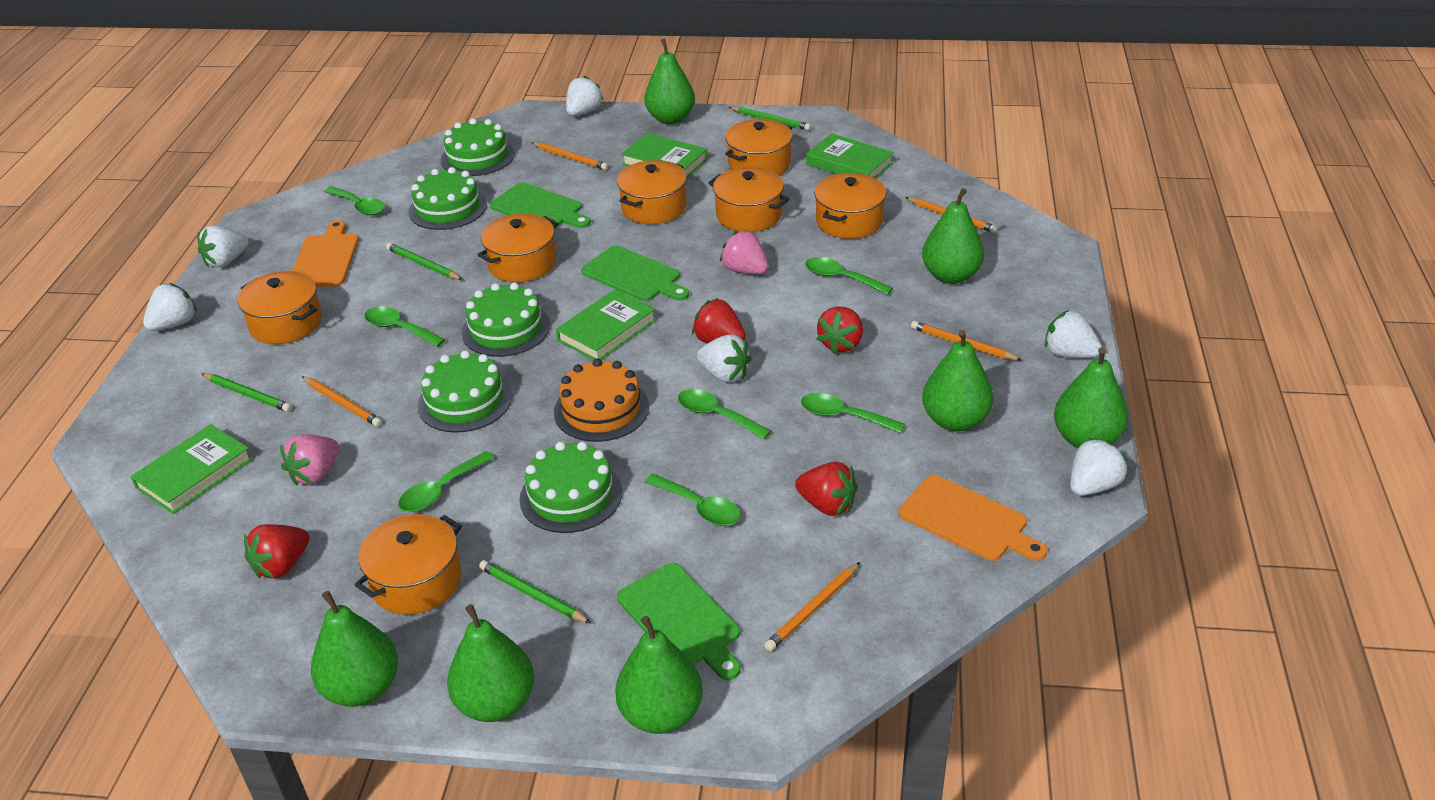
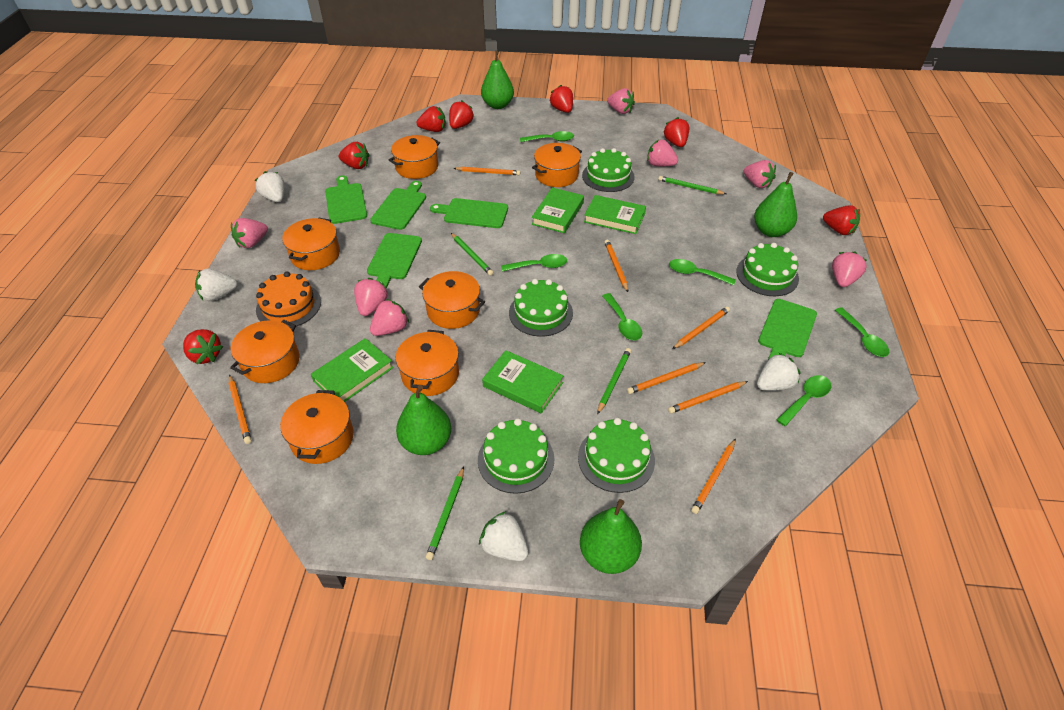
green cutting board: [490,182,591,228] [581,245,689,301] [617,563,741,680] = 3 -> [325,175,367,224] [367,233,422,288] [370,181,426,230] [430,198,508,228] [758,299,817,360] = 5
green pear: [311,591,398,707] [447,604,534,722] [615,616,703,734] [644,39,695,124] [922,188,984,284] [922,330,993,431] [1054,347,1128,448] = 7 -> [396,385,451,455] [481,50,514,109] [580,499,642,574] [754,172,797,237] = 4
green spoon: [324,186,385,215] [364,306,446,347] [398,451,494,512] [645,474,740,526] [678,389,771,439] [801,393,905,433] [805,257,893,295] = 7 -> [501,254,567,272] [520,131,574,142] [603,293,642,340] [669,259,736,285] [776,375,831,426] [835,307,889,357] = 6
orange cutting board: [292,220,359,287] [898,475,1047,561] = 2 -> none = 0
orange pencil: [302,376,382,427] [532,142,608,170] [764,562,860,651] [905,197,997,233] [911,321,1022,361] = 5 -> [228,375,252,444] [454,167,520,175] [604,240,628,292] [627,362,706,394] [668,381,748,414] [673,306,730,349] [691,438,736,514] = 7
pink strawberry: [280,434,339,485] [720,230,769,274] = 2 -> [231,218,268,248] [354,278,388,316] [370,299,409,336] [607,88,635,114] [647,140,678,166] [744,160,776,188] [832,251,867,287] = 7
red strawberry: [244,524,310,578] [692,298,746,343] [795,462,858,516] [817,306,863,354] = 4 -> [183,329,223,364] [339,142,369,169] [417,106,446,132] [449,100,474,129] [549,85,573,113] [664,117,689,147] [823,205,860,235] = 7
white strawberry: [143,283,197,331] [197,225,248,267] [566,76,604,116] [697,335,752,383] [1045,310,1102,358] [1070,438,1128,496] = 6 -> [195,269,237,301] [255,171,285,202] [479,511,528,561] [757,353,800,391] = 4

